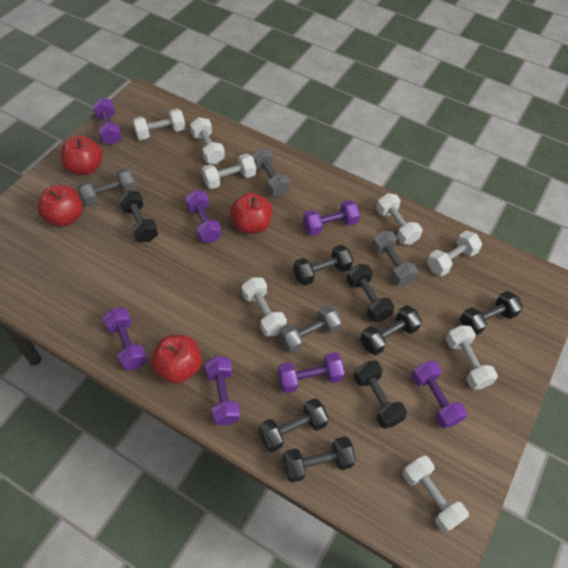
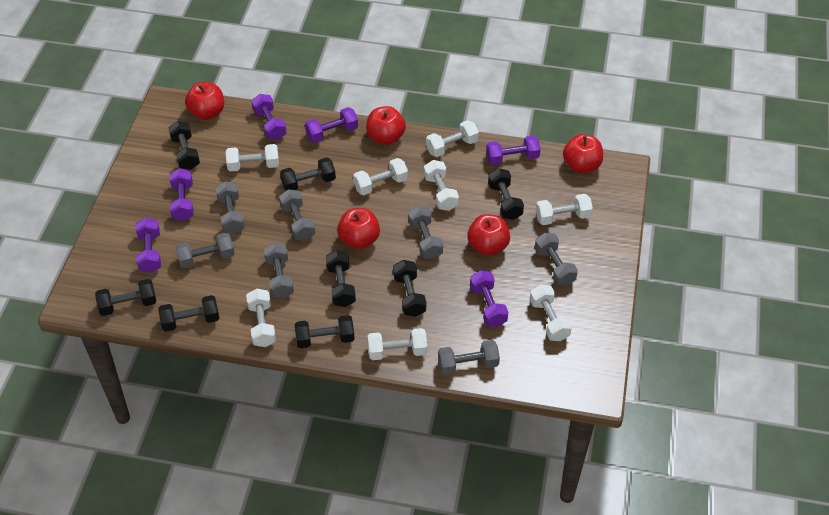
grey dumbbell: [78,168,136,206] [251,148,290,196] [279,305,342,354] [372,231,418,285] = 4 -> [175,232,234,269] [216,181,245,234] [264,242,294,298] [279,189,315,241] [408,206,443,259] [438,340,500,375] [535,233,578,286] = 7
purple dumbbell: [93,98,122,145] [103,308,148,371] [185,190,221,243] [205,356,240,425] [278,352,345,393] [303,200,360,236] [411,361,467,429] = 7 -> [136,218,161,273] [170,168,194,221] [251,94,287,140] [305,107,358,143] [470,270,508,327] [486,136,541,165] = 6
red apple: [37,185,83,227] [61,135,103,175] [151,335,202,384] [230,193,273,234] = 4 -> [185,82,224,120] [337,208,380,249] [366,106,406,145] [467,214,510,256] [563,134,603,173] = 5

